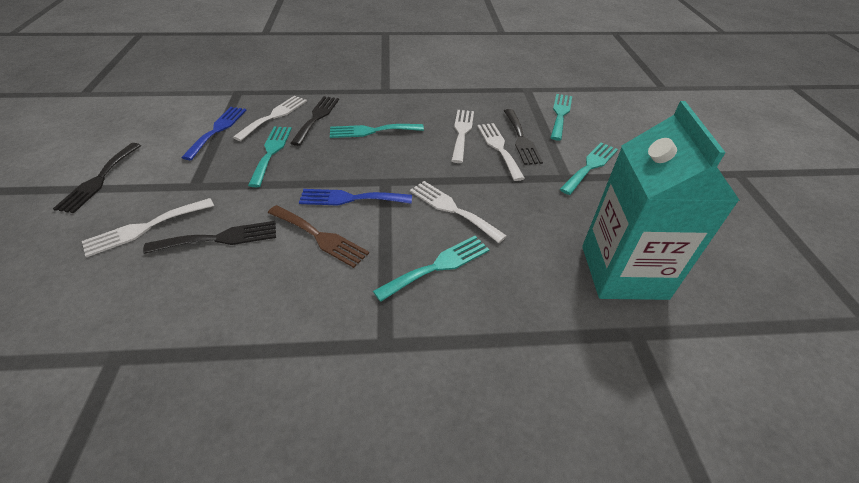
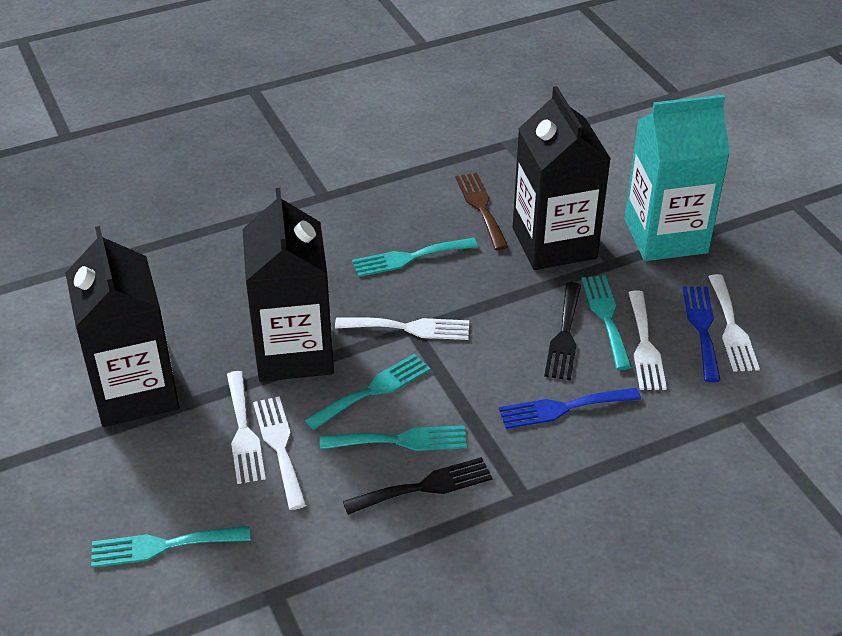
black carton: none = 0 -> [65,226,179,427] [242,188,334,382] [513,86,611,270] = 3
black fork: [53,143,141,213] [143,221,276,254] [291,96,339,146] [504,109,543,165] = 4 -> [343,457,492,515] [544,282,581,380] = 2

